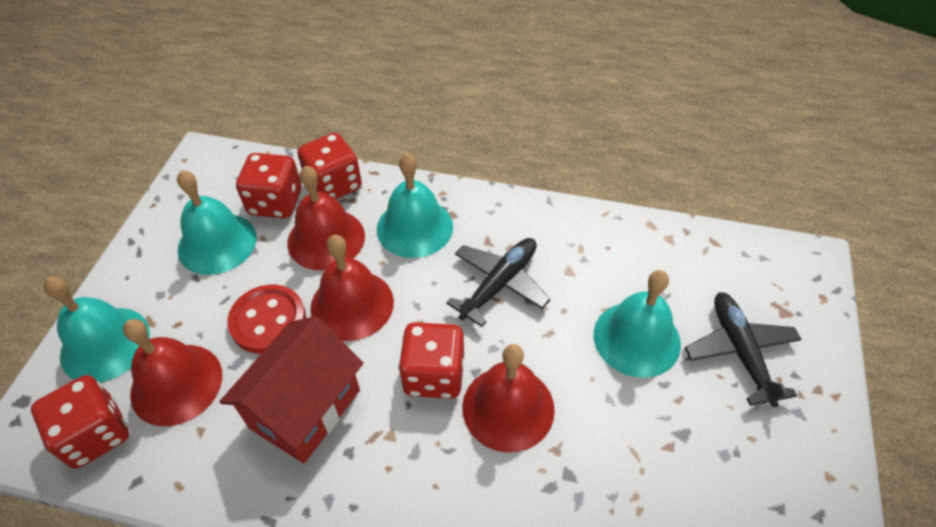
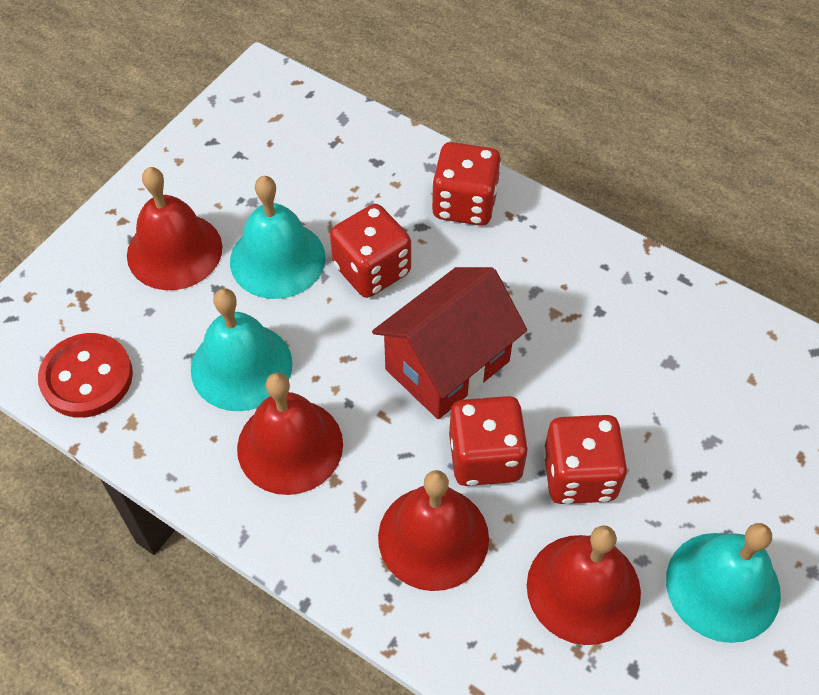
black plane: [446,238,550,327] [685,292,802,407] = 2 -> none = 0
turquoise bell: [44,277,150,382] [177,170,257,275] [377,153,453,258] [594,270,681,378] = 4 -> [191,288,293,411] [230,176,325,299] [666,523,781,643] = 3

